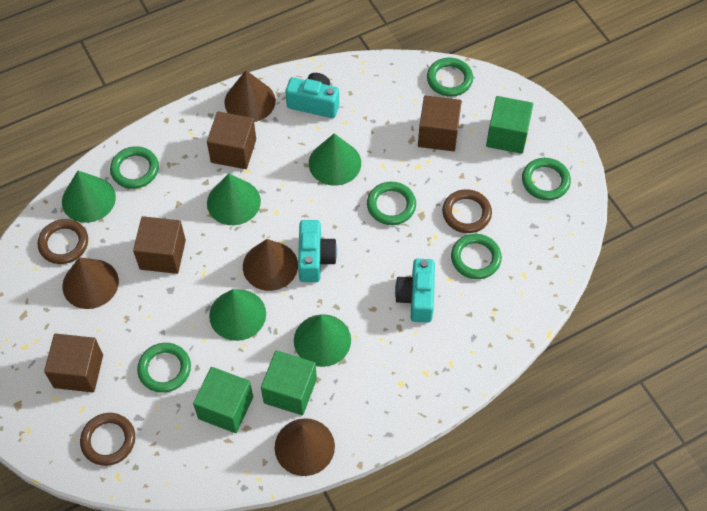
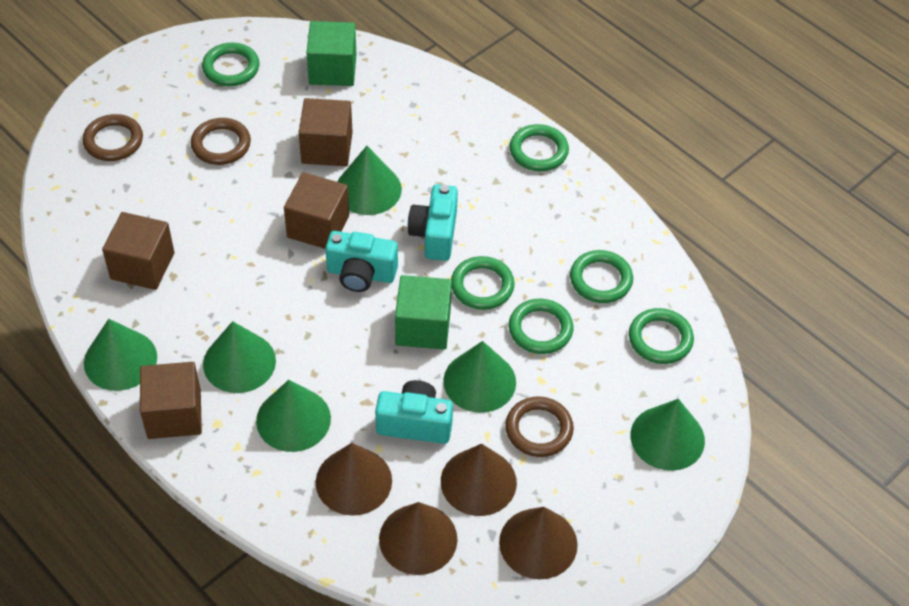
green cone: [62,171,116,223] [207,173,261,225] [209,289,266,341] [294,314,351,367] [309,133,361,186] = 5 -> [84,319,157,391] [203,321,276,393] [256,380,331,452] [337,146,402,215] [443,341,516,413] [630,399,705,471] = 6
green cube: [193,367,253,433] [261,350,317,415] [486,96,533,154] = 3 -> [306,21,356,86] [395,275,452,350] = 2

